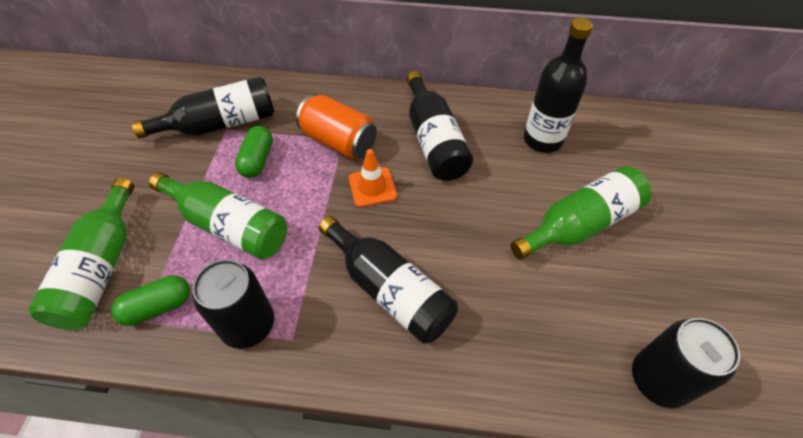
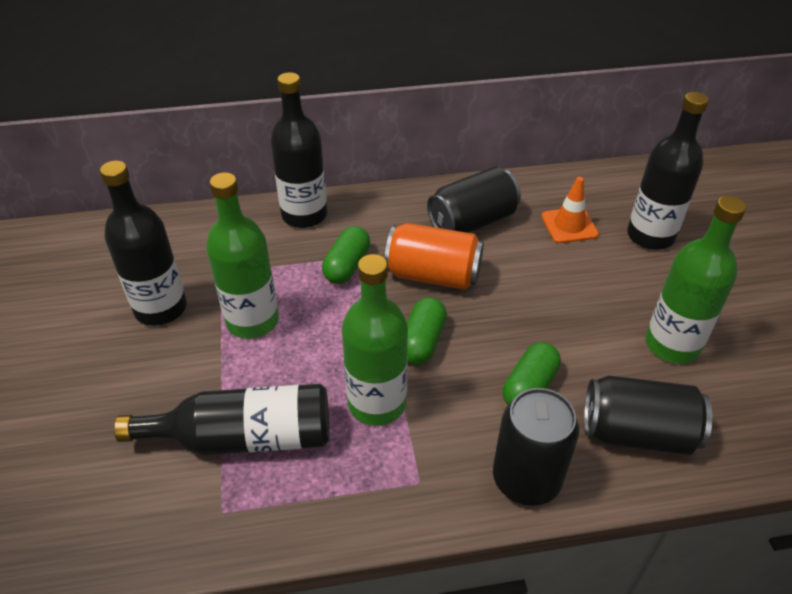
black can: [192,259,274,349] [632,318,740,408] = 2 -> [427,167,521,233] [493,388,579,506] [584,376,712,455] = 3
green capsule: [111,275,190,326] [235,126,273,178] = 2 -> [322,226,370,284] [407,297,447,365] [503,342,561,405] = 3

